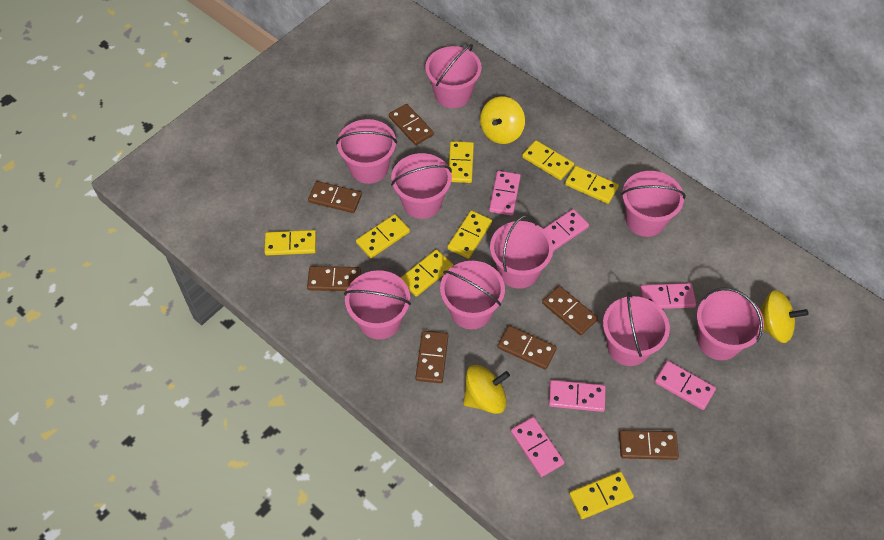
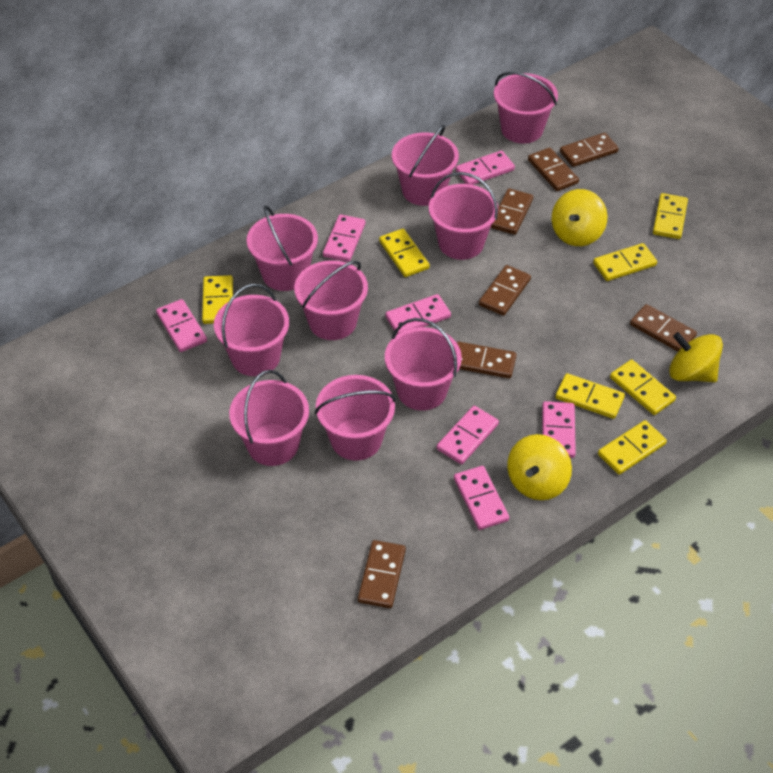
pink domino: [489,171,521,216] [511,417,565,477] [543,209,589,251] [549,380,606,412] [640,283,696,309] [655,361,716,410] = 6 -> [156,299,207,352] [323,214,365,262] [385,294,451,334] [437,406,499,464] [454,466,509,530] [456,150,515,185] [542,401,576,458] = 7
yellow domino: [264,230,316,255] [356,214,410,258] [400,249,453,297] [447,210,492,259] [449,141,474,183] [522,140,574,180] [565,166,619,204] [569,471,634,519] = 8 -> [202,275,233,324] [379,229,430,277] [555,373,625,419] [593,243,657,281] [598,420,667,475] [610,360,676,415] [653,193,688,239] = 7

